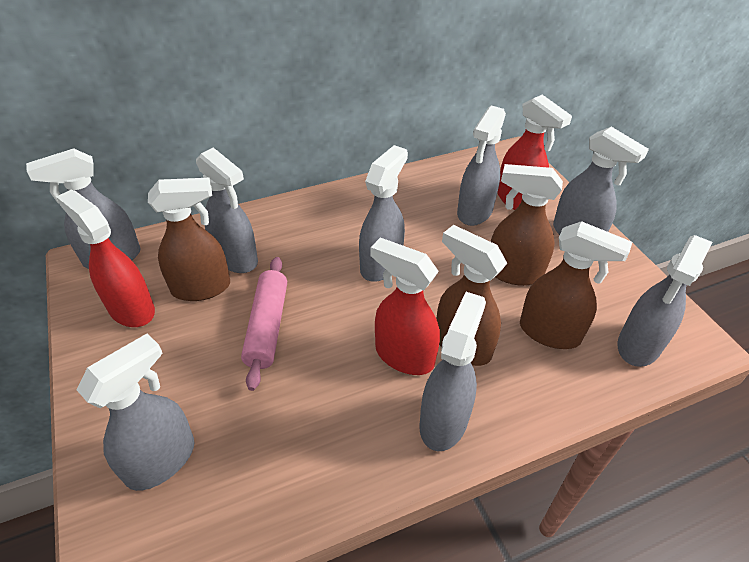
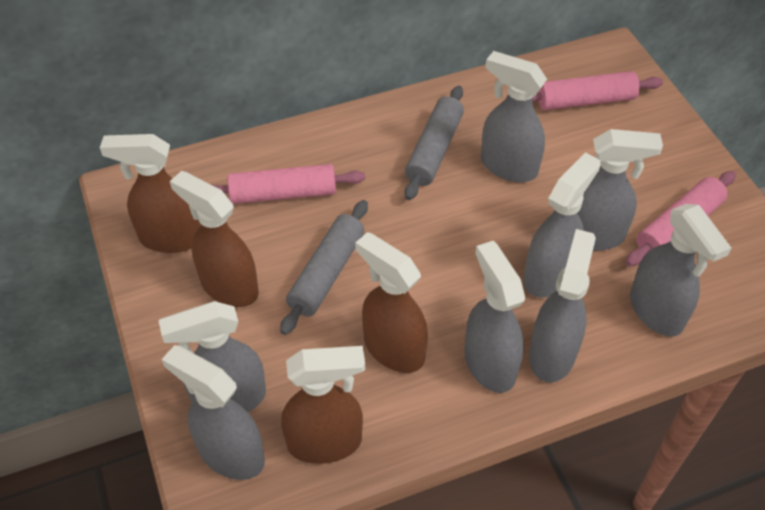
grey rolling pin: none = 0 -> [280,200,368,335] [404,86,464,200] = 2
pink rolling pin: [241,257,287,391] = 1 -> [211,164,365,204] [532,71,663,110] [626,171,736,266] = 3
red spray bottle: [56,190,155,327] [371,237,440,375] [497,95,572,210] = 3 -> none = 0

